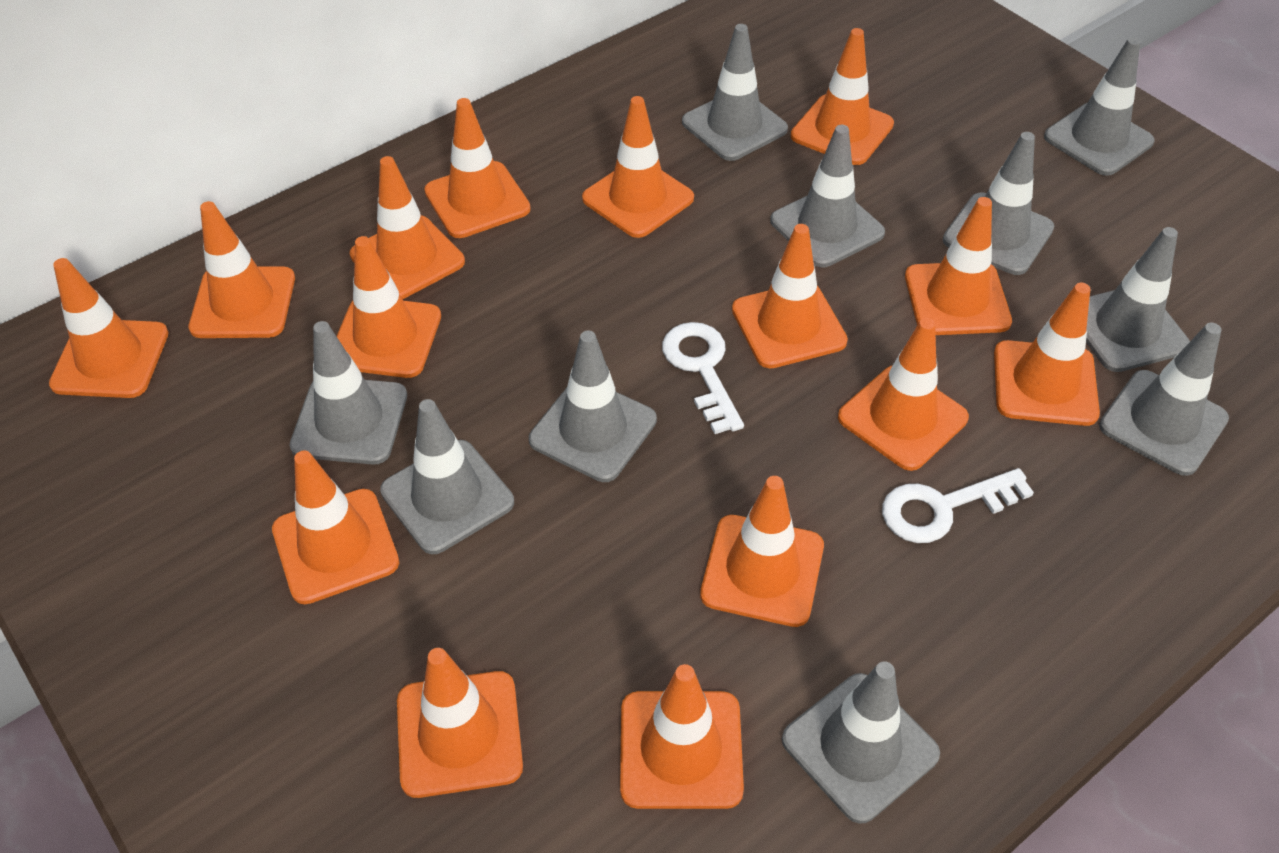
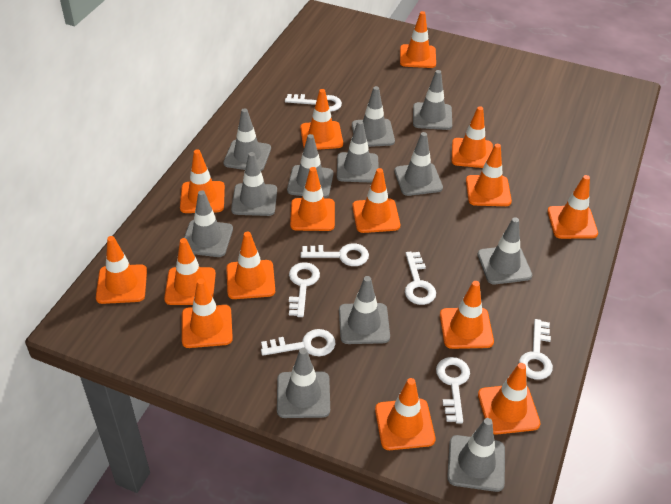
grey traffic cone: [290,321,407,465] [380,399,514,554] [529,331,657,482] [682,24,788,161] [770,125,885,267] [782,661,940,824] [943,132,1054,275] [1044,37,1155,176] [1086,227,1190,372] [1099,323,1229,476] = 10 -> [184,190,233,257] [223,108,271,171] [231,152,277,216] [277,348,330,418] [287,134,333,198] [337,120,378,183] [339,276,390,344] [352,86,395,147] [394,132,443,196] [413,70,452,130] [447,418,505,492] [477,217,532,284] = 12
white key: [662,322,744,434] [882,468,1034,543] = 2 -> [261,329,335,356] [285,94,342,112] [289,262,320,317] [301,243,369,266] [405,252,436,305] [436,357,470,423] [519,319,553,380] = 7

